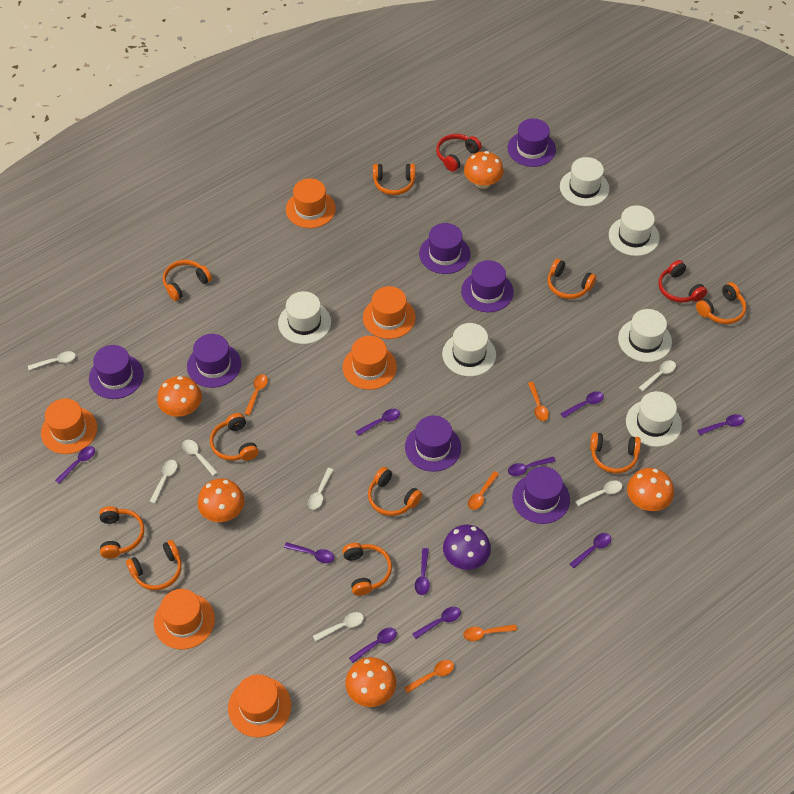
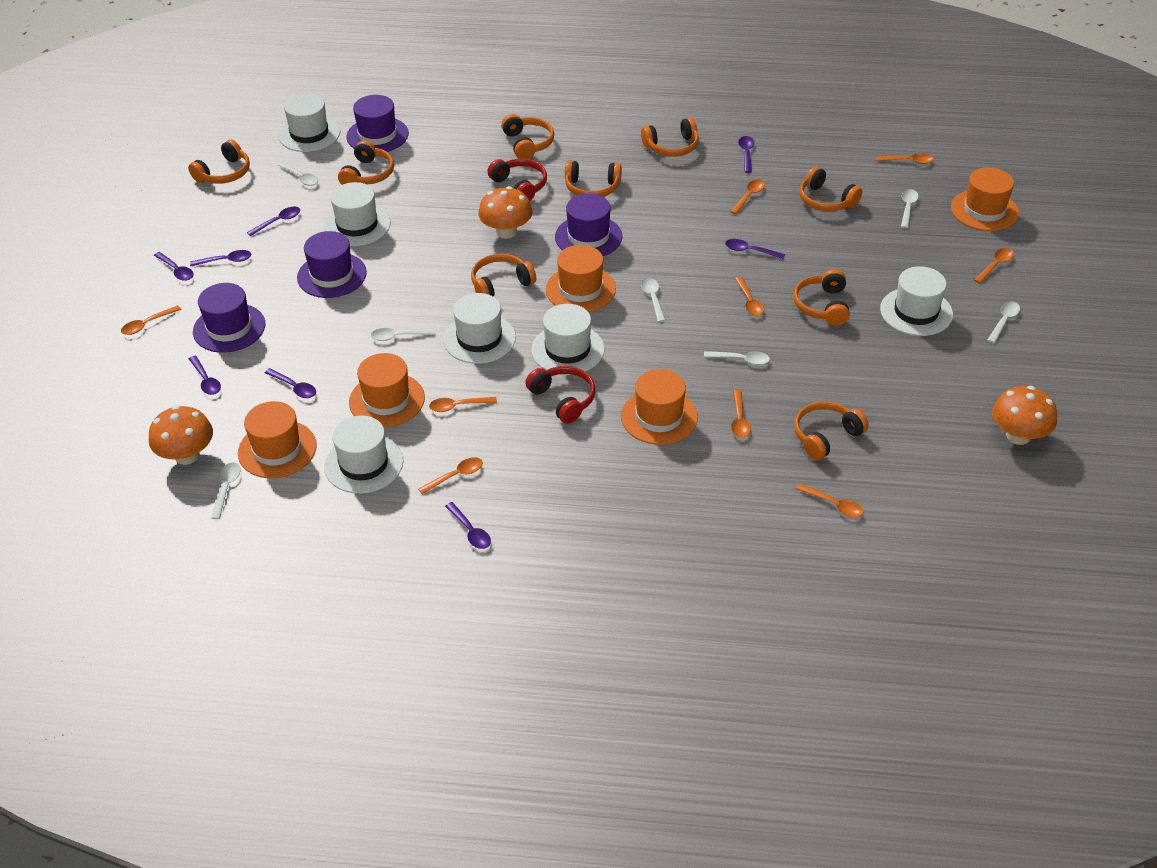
orange hat: [41,399,97,454] [154,589,215,649] [228,674,291,737] [286,178,336,228] [342,336,397,390] [363,286,416,339] = 6 -> [238,401,317,478] [349,353,425,427] [546,245,616,312] [621,369,698,445] [951,167,1019,231] = 5
orange headphones: [99,506,145,559] [126,540,182,590] [163,260,212,301] [210,413,259,461] [343,543,392,596] [368,467,422,516] [373,164,415,195] [548,259,596,299] [590,432,641,473] [696,282,746,324] = 10 -> [188,140,250,184] [338,141,394,185] [471,254,536,297] [501,114,555,159] [565,161,622,197] [641,117,699,157] [793,269,850,326] [794,401,869,460] [800,166,863,212] = 9
orange mushroom: [157,376,202,417] [197,478,245,522] [345,657,396,707] [464,151,504,189] [627,468,674,511] = 5 -> [149,406,213,465] [478,186,533,239] [992,386,1057,445] = 3
orange spoon: [244,374,268,416] [404,660,454,693] [463,624,517,641] [468,471,499,510] [528,382,549,421] = 5 -> [121,305,181,335] [418,457,483,495] [429,397,497,412] [730,179,765,214] [731,390,751,438] [735,277,764,316] [796,483,863,517] [876,153,934,164] [974,248,1014,283] = 9
purple hat: [89,345,144,399] [187,334,241,388] [405,416,461,472] [419,223,470,274] [461,260,514,312] [508,118,556,167] [512,466,570,524] = 7 -> [193,283,265,353] [297,231,367,298] [346,95,409,152] [555,193,623,256] = 4
purple mushroom: [443,525,491,570] = 1 -> none = 0
purple spoon: [55,446,95,484] [284,542,334,563] [349,628,397,663] [355,409,400,436] [412,607,461,639] [415,548,430,595] [508,457,556,476] [560,391,604,418] [570,533,611,568] [697,414,744,435] = 10 -> [154,252,194,281] [189,356,221,395] [190,250,251,266] [247,207,300,236] [265,368,316,398] [445,502,491,549] [725,239,785,259] [738,136,754,173] = 8

